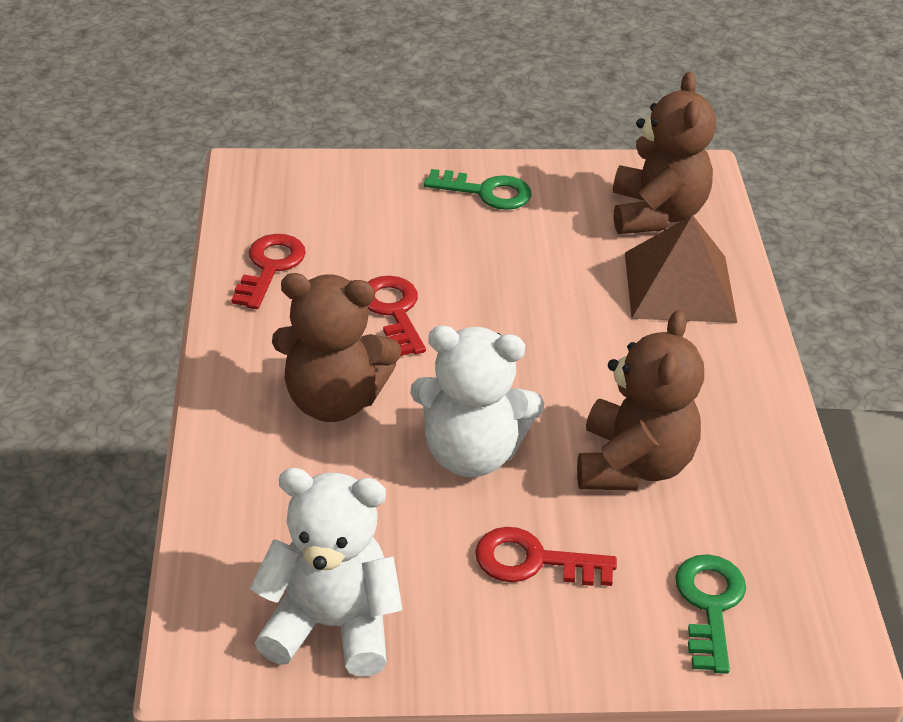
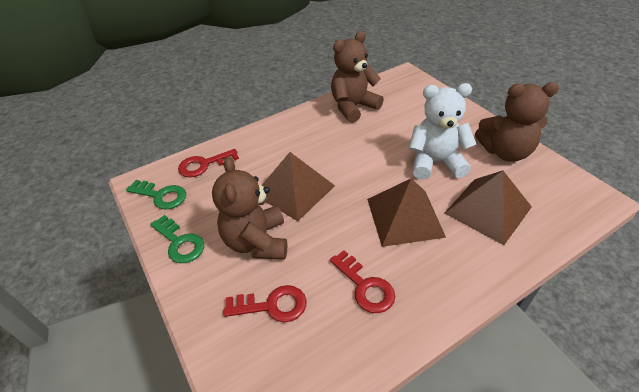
brown pyramid: [625,215,737,323] = 1 -> [262,152,335,221] [367,179,446,247] [445,170,532,245] = 3
white teddy bear: [250,468,403,677] [410,326,544,477] = 2 -> [409,83,476,180] = 1

